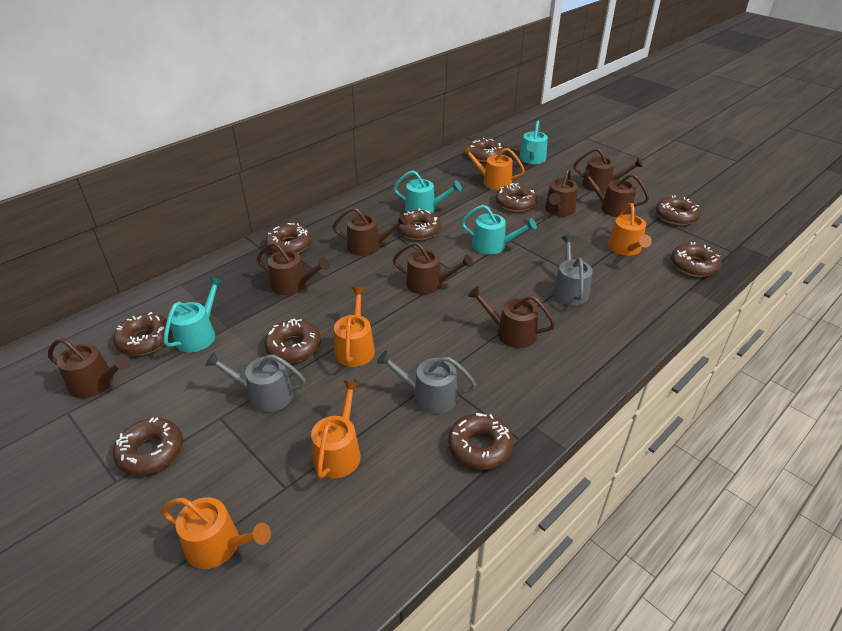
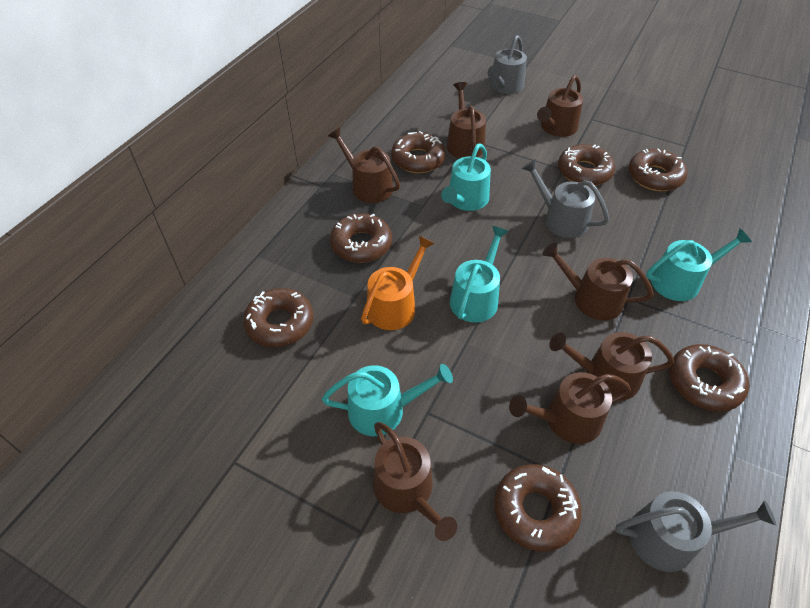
brown donut: [113,312,172,355] [113,418,183,475] [265,223,312,253] [265,319,321,363] [397,208,441,240] [448,413,513,470] [468,138,503,162] [496,183,537,212] [656,195,701,225] [671,242,722,277] = 10 -> [243,288,314,347] [330,213,392,263] [391,131,446,173] [494,464,582,552] [558,144,615,186] [628,149,688,191] [669,344,749,412] = 7
brown watering can: [48,338,131,398] [257,242,330,295] [333,207,408,256] [393,242,473,294] [468,286,555,348] [545,168,578,217] [574,148,643,192] [580,169,649,217] = 8 -> [328,128,400,203] [373,422,457,541] [447,82,486,158] [509,372,631,444] [537,75,583,137] [542,242,654,320] [549,332,674,401] = 7
orange watering can: [161,497,271,569] [311,380,361,479] [334,287,375,367] [462,146,525,190] [608,203,652,256] = 5 -> [361,236,435,330] = 1

